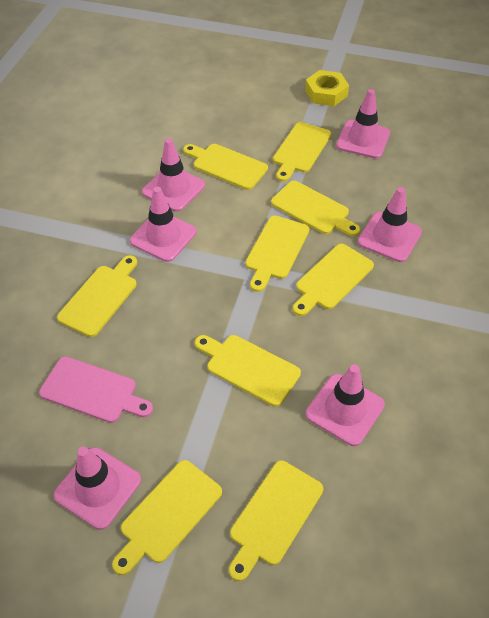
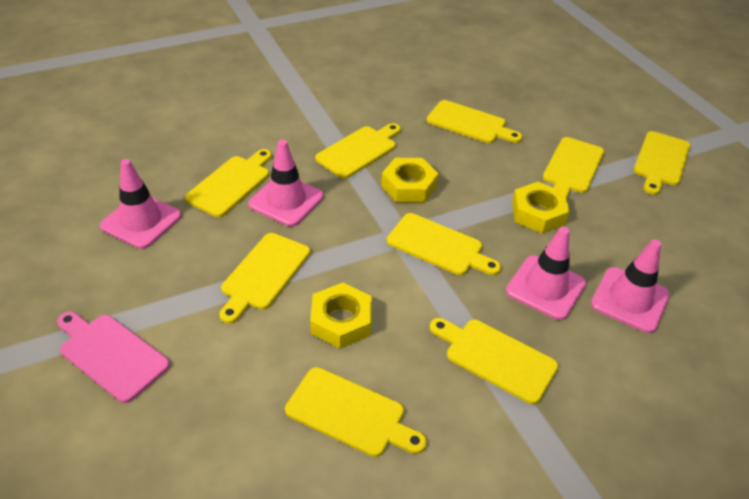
pink traffic cone: [54,446,141,530] [130,187,197,262] [142,138,205,212] [306,364,385,446] [336,89,390,159] [358,187,422,262] = 6 -> [100,159,182,249] [248,140,324,226] [506,227,586,320] [591,239,670,333] = 4
yellow nut: [305,70,349,106] = 1 -> [310,283,372,348] [381,158,439,202] [512,182,570,233] = 3

